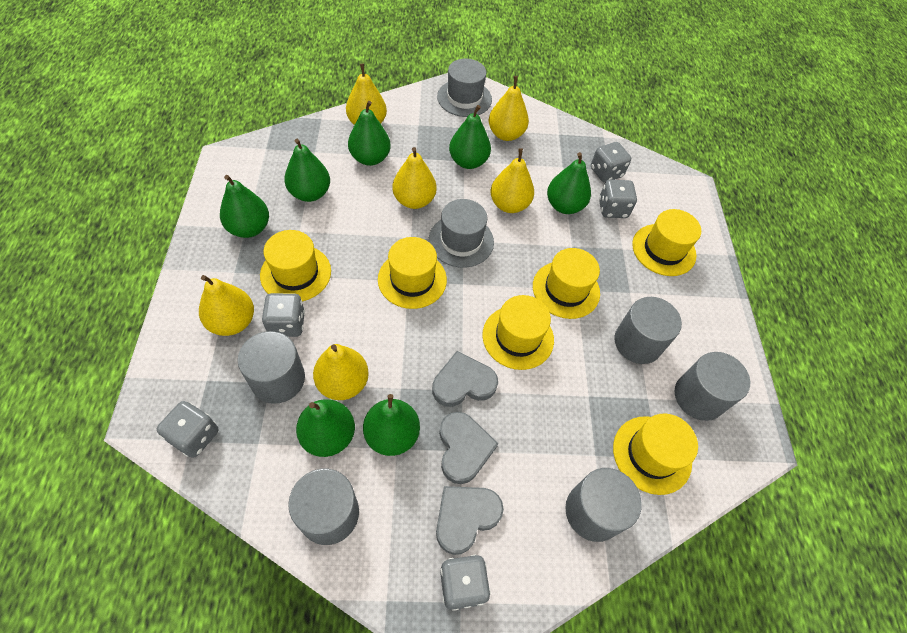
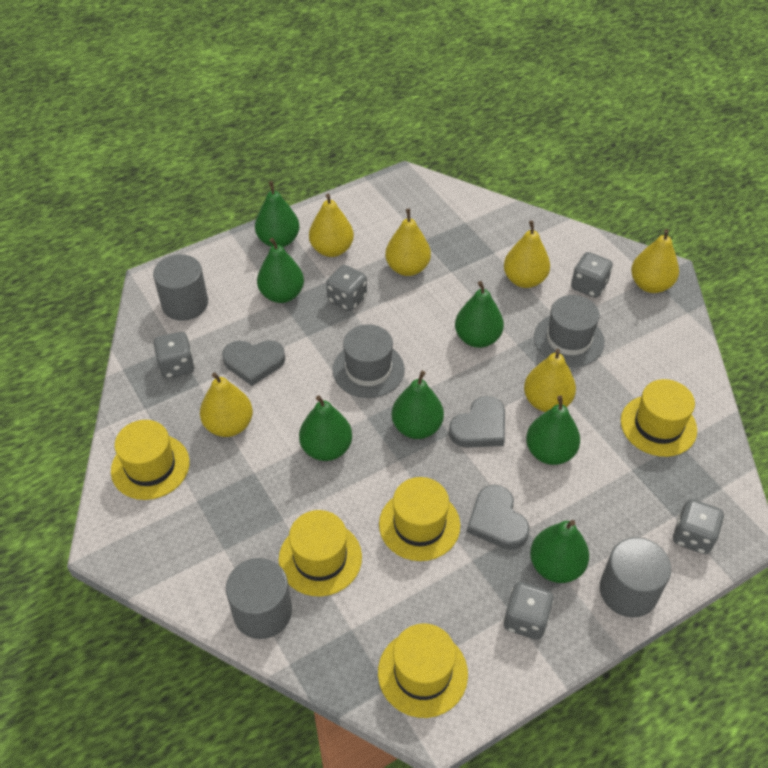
grey cylinder: [238,331,305,404] [288,469,359,545] [565,468,642,542] [614,297,682,364] [675,352,750,421] = 5 -> [153,254,208,321] [226,558,292,639] [600,537,671,618] = 3
yellow hat: [260,230,331,301] [378,237,447,309] [482,295,554,370] [533,248,600,319] [613,414,698,495] [632,209,701,276] = 6 -> [111,420,190,500] [279,510,362,596] [378,624,468,718] [379,477,460,561] [621,379,697,457] = 5

